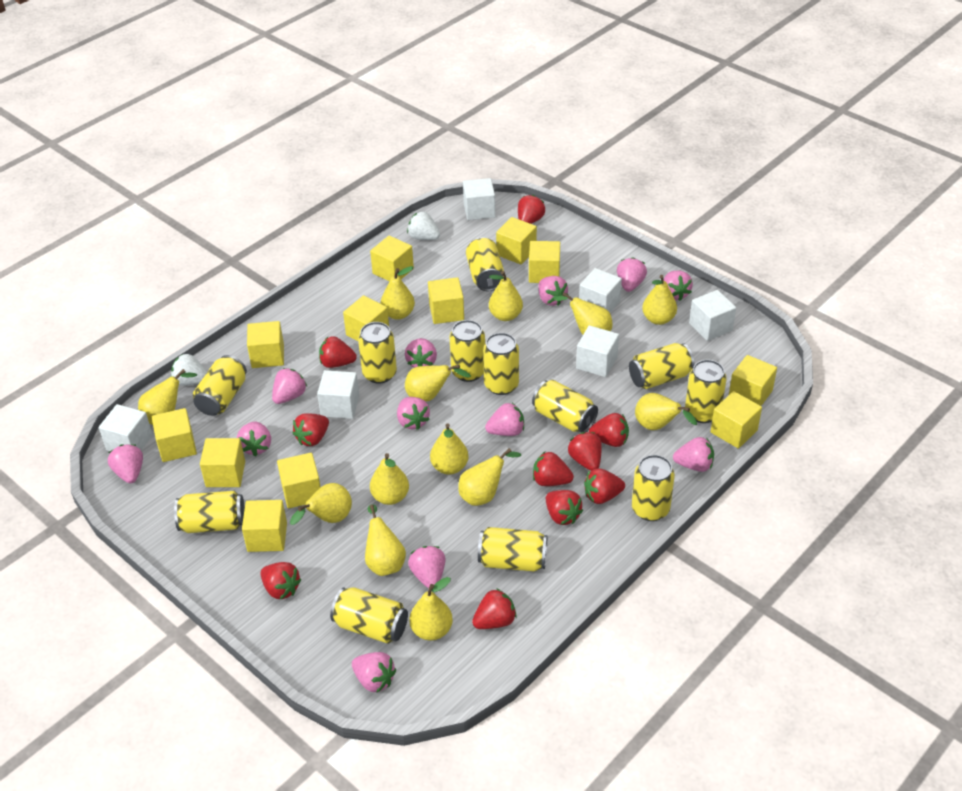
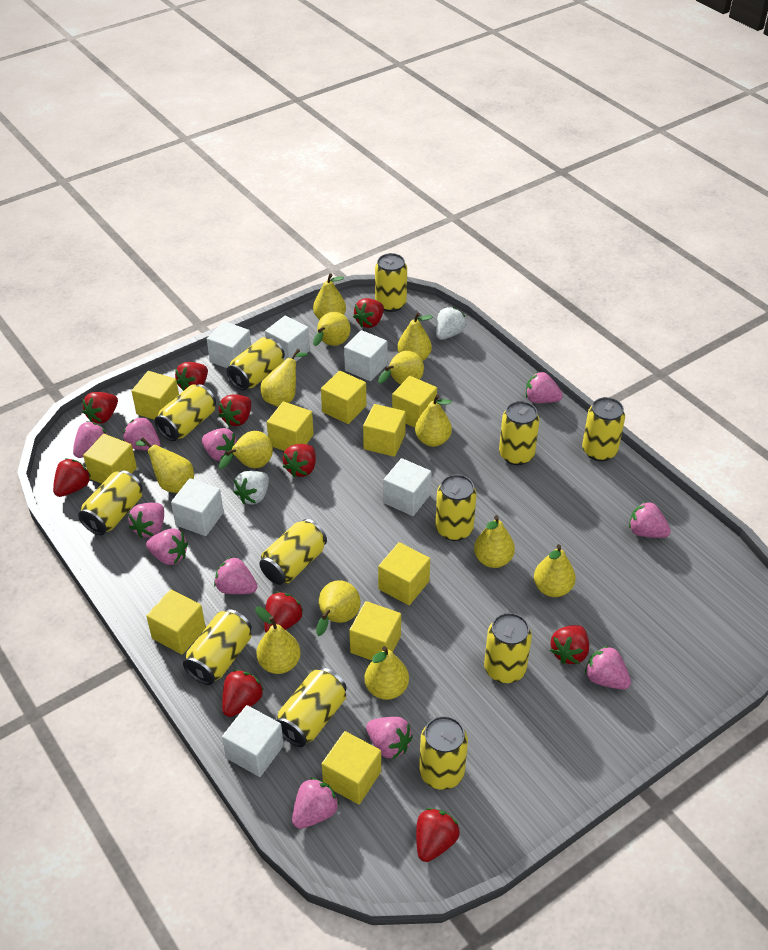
pink strawberry: [108,444,143,483] [237,422,271,456] [272,368,307,404] [352,652,396,692] [397,397,430,430] [405,338,437,368] [408,546,445,588] [485,403,524,436] [538,276,568,306] [617,257,647,292] [663,271,693,301] [673,437,714,472] = 12 -> [73,421,108,458] [123,417,160,451] [128,503,164,538] [146,529,188,565] [202,428,237,461] [214,556,257,594] [292,777,339,829] [366,717,413,759] [526,372,563,403] [585,646,631,689] [629,501,671,538] = 11
yellow cube: [152,408,197,462] [200,438,245,487] [242,500,287,552] [247,321,284,368] [277,453,321,509] [343,295,389,341] [370,236,414,282] [428,277,464,324] [496,217,537,265] [529,241,560,283] [710,391,762,449] [729,355,777,406] = 12 -> [83,434,137,484] [132,371,179,420] [146,589,206,654] [267,402,314,451] [321,371,366,424] [322,731,381,804] [349,601,401,660] [363,404,406,457] [378,542,430,605] [392,376,437,428] = 10

